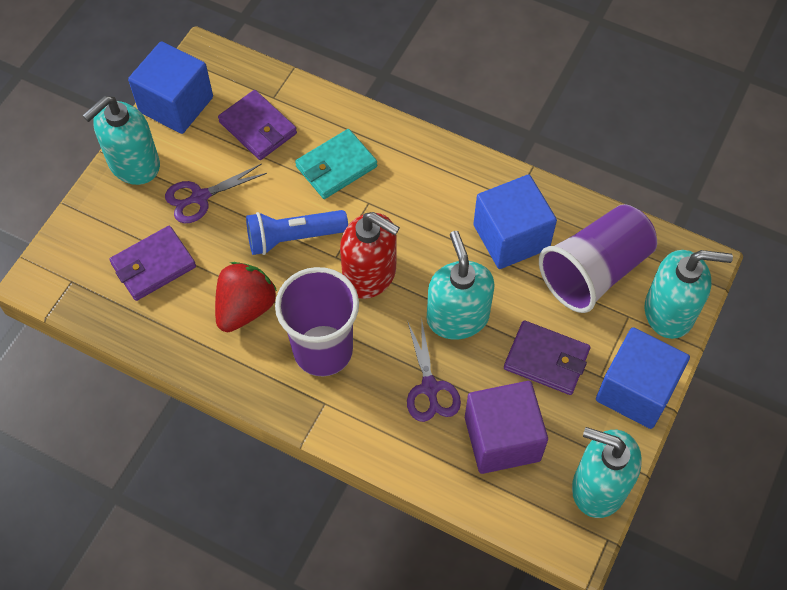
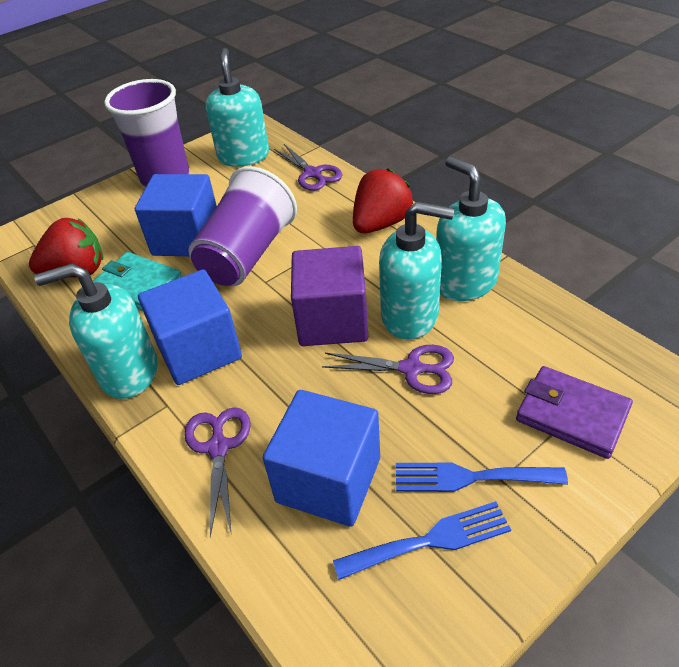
blue flashlight: [246,210,348,255] = 1 -> none = 0
blue fork: none = 0 -> [333,501,511,580] [396,463,568,492] = 2
purple scissors: [165,164,267,223] [407,317,461,422] = 2 -> [184,407,251,537] [274,144,343,191] [322,345,454,394] = 3
purple wallet: [109,226,196,301] [218,90,297,160] [504,320,590,395] = 3 -> [516,366,633,459] = 1
red soap dispenser: [340,212,400,299] = 1 -> none = 0
red strawberry: [215,262,277,332] = 1 -> [29,218,103,278] [353,168,413,233] = 2

